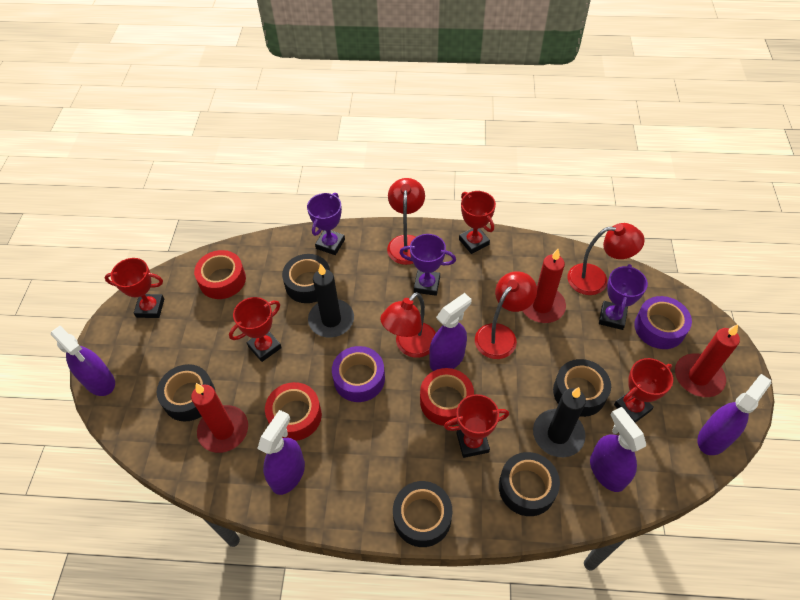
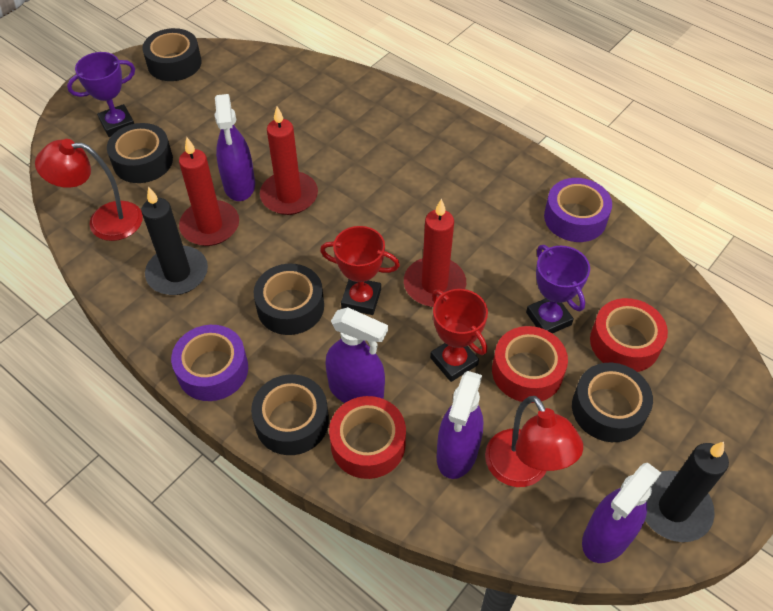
purple spray bottle: [51,326,115,396] [257,410,305,495] [429,293,471,371] [590,407,646,492] [697,374,771,455] = 5 -> [215,94,255,201] [326,307,388,403] [437,371,484,479] [582,463,661,563] = 4
purple trophy: [307,193,345,255] [400,234,456,296] [599,264,648,330] = 3 -> [67,52,135,137] [526,245,590,333] = 2
red lamp: [380,292,436,358] [387,178,425,265] [475,271,537,359] [567,223,645,295] = 4 -> [35,139,143,241] [485,396,583,487] = 2
red trophy: [104,258,164,318] [229,297,282,362] [444,394,509,458] [459,191,496,254] [614,358,673,423] = 5 -> [320,226,400,315] [430,289,488,382] = 2

